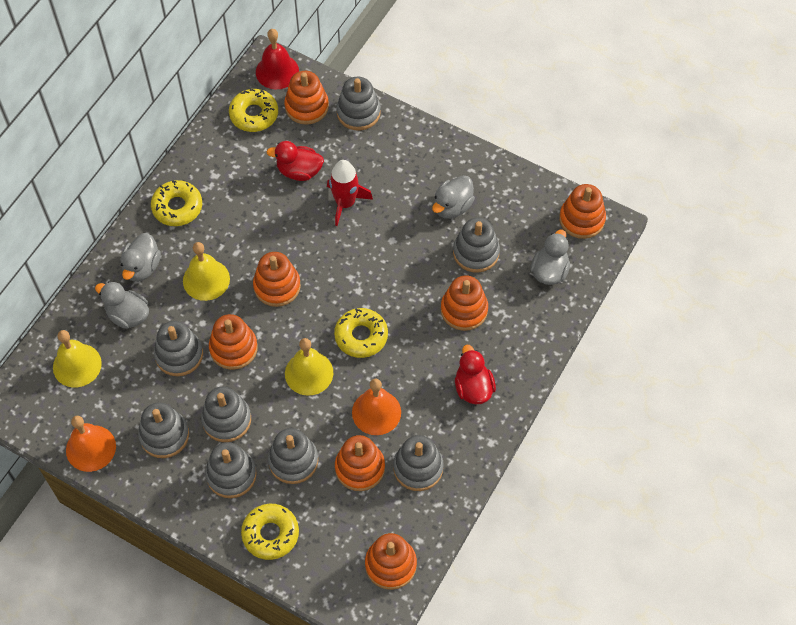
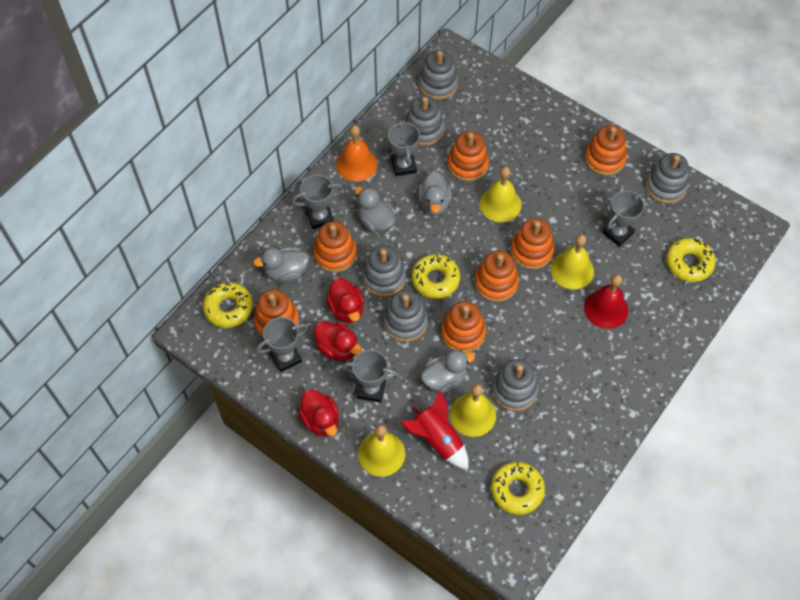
grey stacking toy: [138,402,189,458] [154,321,203,376] [201,387,251,442] [205,442,257,498] [268,428,318,484] [336,77,381,131] [393,435,444,491] [453,218,500,273] = 8 -> [362,245,406,297] [383,290,428,342] [404,96,445,146] [419,50,458,100] [492,359,539,411] [645,153,689,204] = 6
grey trophy: none = 0 -> [256,317,308,372] [292,174,343,229] [342,350,399,403] [388,120,420,176] [602,191,644,247] = 5
orange bell: [66,416,116,472] [352,379,401,435] = 2 -> [336,125,377,181] = 1
red duck: [266,141,324,181] [455,345,496,404] = 2 -> [298,389,339,436] [314,321,362,361] [326,278,364,323] = 3
yellow bell: [53,330,102,388] [183,242,230,301] [285,338,333,396] = 3 -> [358,425,405,477] [450,384,496,437] [479,167,521,222] [551,234,594,289] = 4

